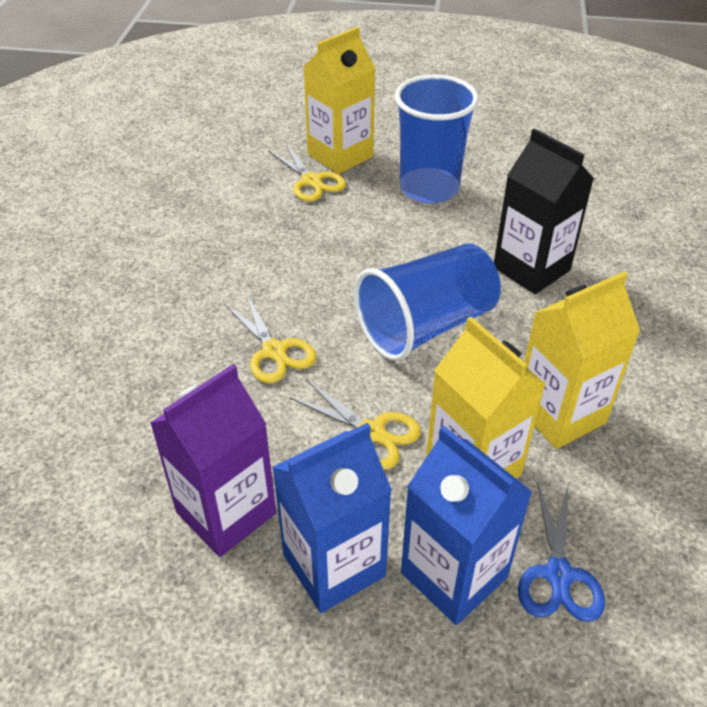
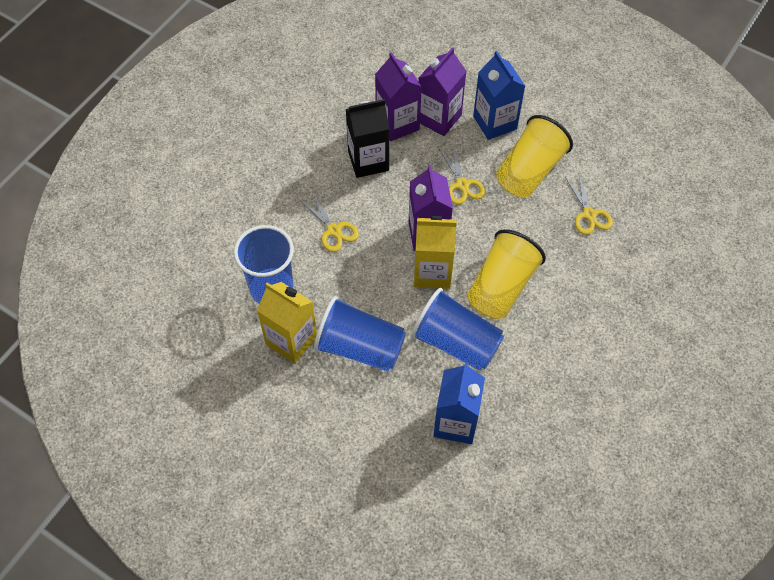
blue cup: [354,243,501,361] [395,74,479,203] = 2 -> [234,225,294,304] [314,296,406,371] [411,288,504,371] = 3
blue scissors: [518,482,605,622] = 1 -> none = 0
purple carton: [150,364,276,557] = 1 -> [375,52,422,141] [409,165,453,251] [418,47,467,136] = 3
yellow carton: [303,26,376,174] [426,317,546,478] [524,271,640,449] = 3 -> [257,282,317,364] [414,216,457,289] = 2
yellow cup: none = 0 -> [467,229,546,319] [496,115,573,198] = 2

